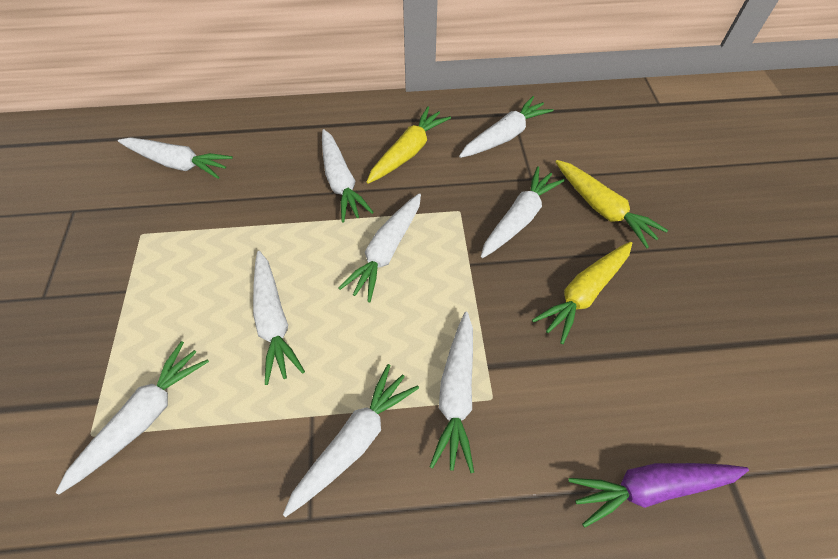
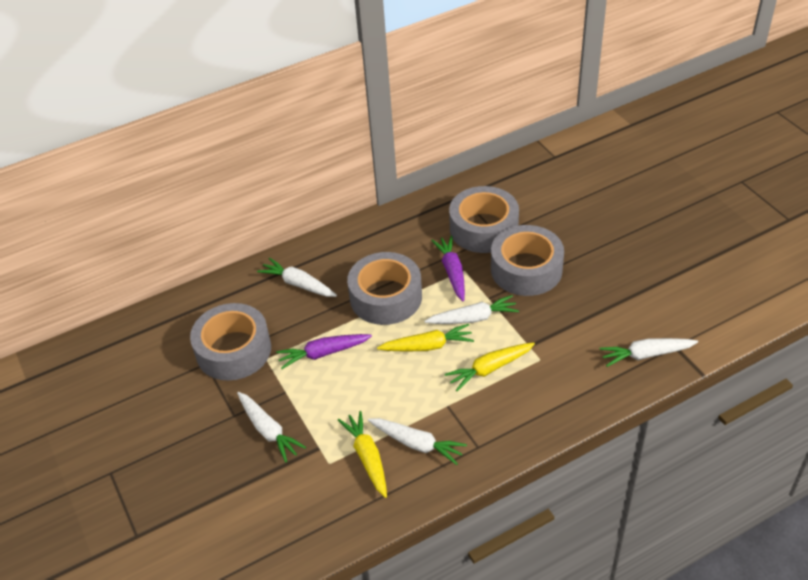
grey tape: none = 0 -> [190,303,271,381] [347,252,422,325] [449,186,519,253] [491,225,564,296] = 4
purple carrot: [568,463,749,527] = 1 -> [276,334,372,369] [431,236,465,301] = 2
white carrot: [56,341,209,494] [118,138,233,179] [253,251,305,385] [283,364,419,517] [322,129,374,222] [339,193,421,302] [430,312,474,473] [459,96,554,158] [481,166,565,258] = 9 -> [237,392,306,462] [257,258,337,297] [368,418,467,465] [425,295,519,324] [599,338,698,367] = 5

